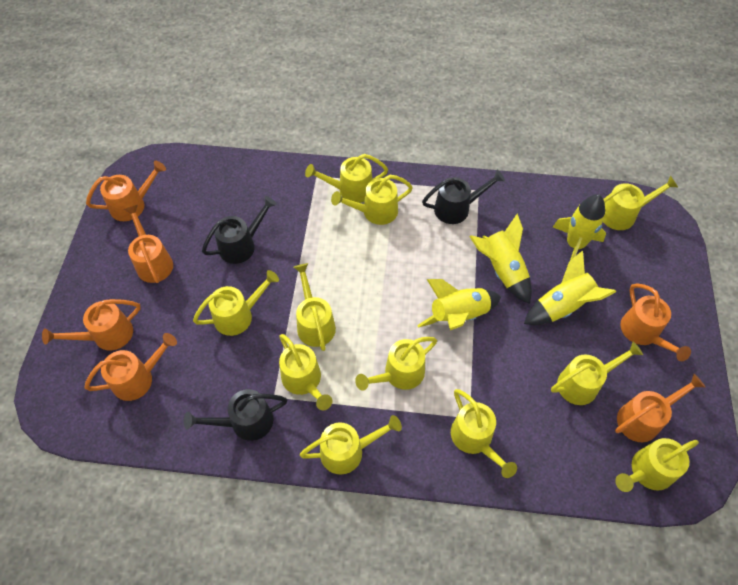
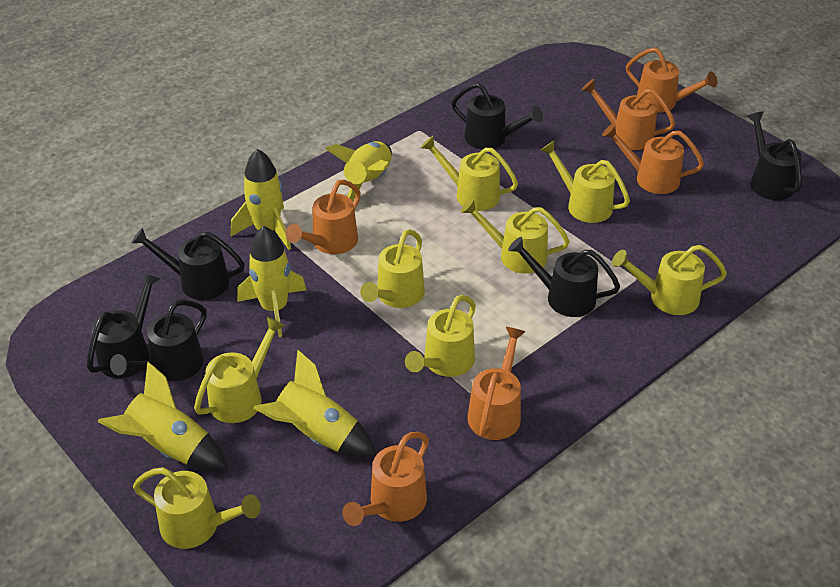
black watering can: [184,389,287,441] [202,196,277,264] [422,170,505,224] = 3 -> [87,272,161,378] [110,300,207,381] [131,228,245,300] [451,83,543,149] [508,237,620,317] [747,111,802,200] = 6
yellow rocket: [417,279,501,330] [469,213,532,304] [524,251,616,325] [553,194,606,260] = 4 -> [97,361,227,470] [231,149,291,250] [237,226,306,337] [253,350,377,457] [326,141,392,202] = 5
yellow watering can: [193,270,279,336] [279,334,332,410] [294,263,336,351] [300,415,402,475] [305,154,388,203] [331,175,413,225] [355,337,437,391] [451,389,517,478] [551,342,643,405] [603,175,678,230] [615,438,699,492] = 11 -> [133,467,261,549] [194,317,285,423] [360,229,425,308] [405,295,476,377] [421,136,518,211] [461,198,570,274] [540,141,630,223] [612,245,727,315] = 8

